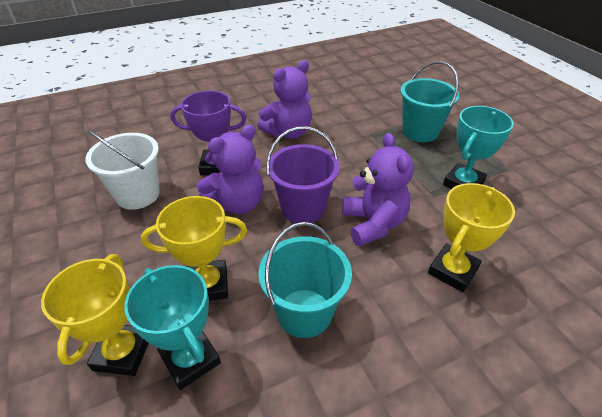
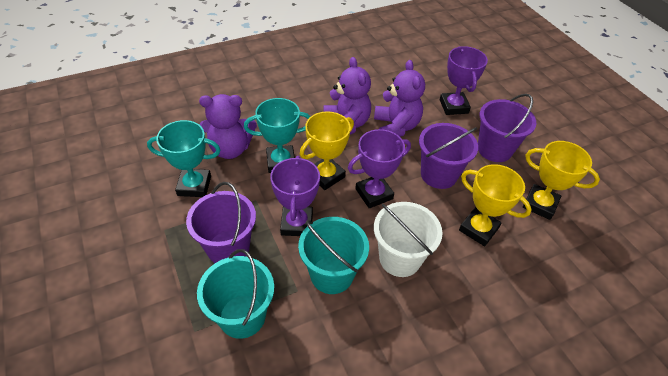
purple bucket: [266,126,340,223] = 1 -> [186,182,256,263] [419,123,478,189] [478,94,536,162] = 3
purple trophy: [170,91,246,175] = 1 -> [270,156,320,236] [348,129,411,208] [440,46,488,115] = 3

